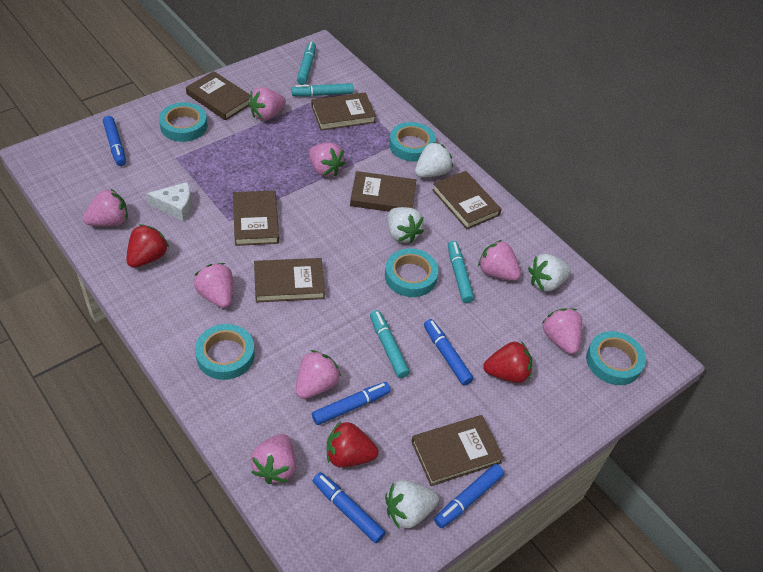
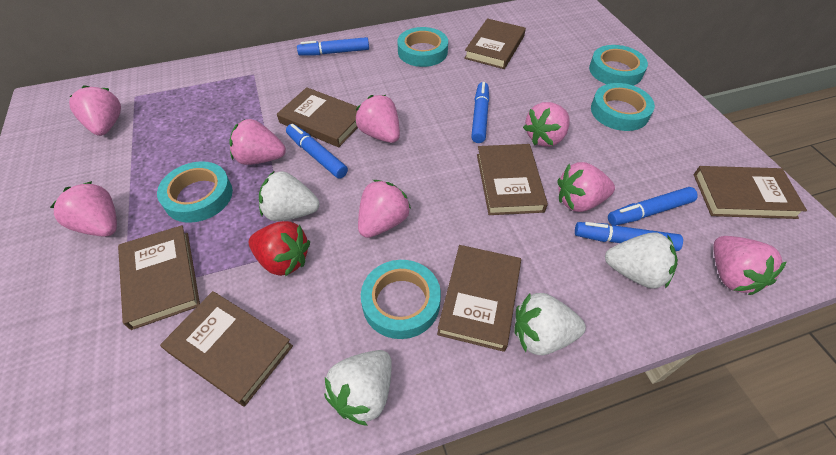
red strawberry: [126,224,169,268] [327,421,378,467] [483,341,532,383] = 3 -> [249,221,310,277] = 1
turquoise marker: [291,83,354,97] [297,42,316,85] [370,310,410,378] [448,241,474,303] = 4 -> none = 0
white cheese: [146,182,191,221] = 1 -> none = 0

